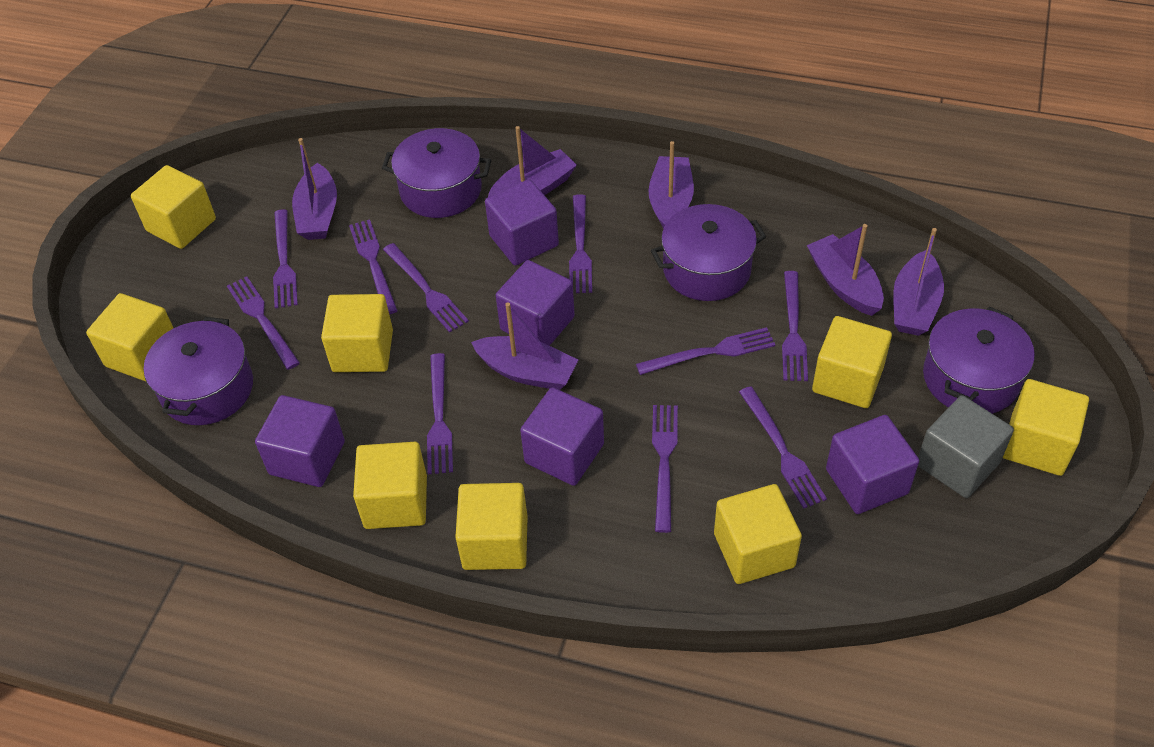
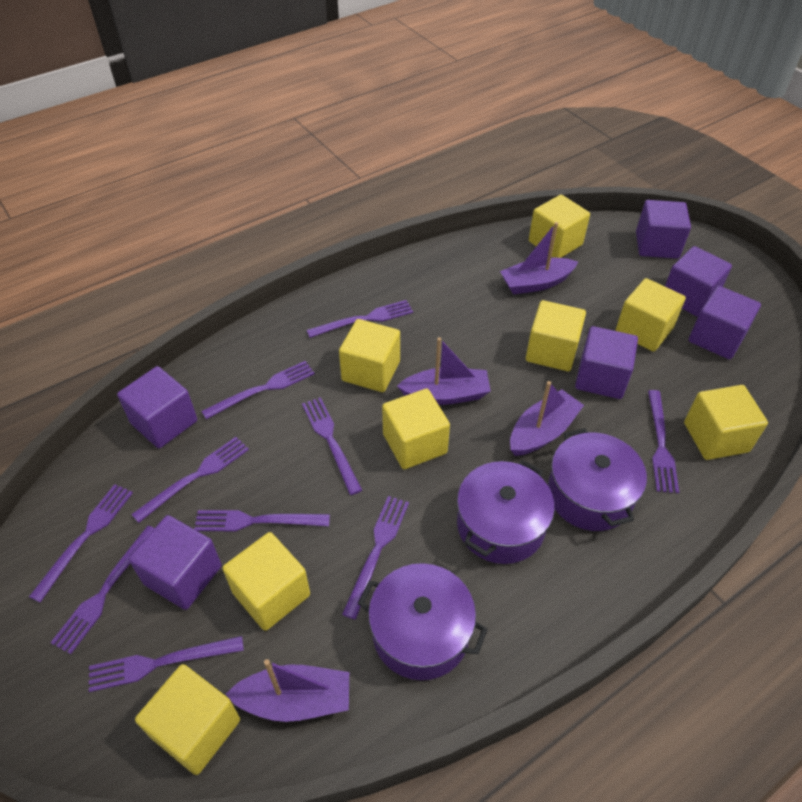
grey cube: [918,395,1014,498] = 1 -> none = 0
purple boat: [292,138,337,240] [471,303,578,390] [488,126,577,197] [648,141,694,229] [807,224,884,316] [893,228,944,336] = 6 -> [226,659,349,722] [397,337,491,405] [500,222,578,295] [510,381,584,456] = 4
purple cube: [255,395,345,487] [485,179,559,266] [496,260,575,346] [520,387,604,486] [826,415,919,514] = 5 -> [117,366,197,448] [129,515,222,610] [575,326,638,399] [636,200,691,259] [665,246,732,317] [689,286,761,359] = 6
purple pot: [144,317,253,425] [382,128,491,218] [651,204,766,301] [923,307,1035,414] = 4 -> [358,563,488,680] [457,460,555,564] [548,428,647,531] = 3

